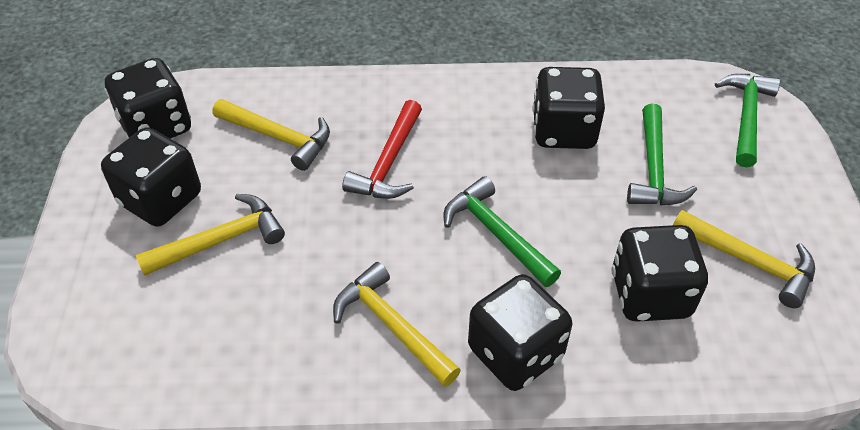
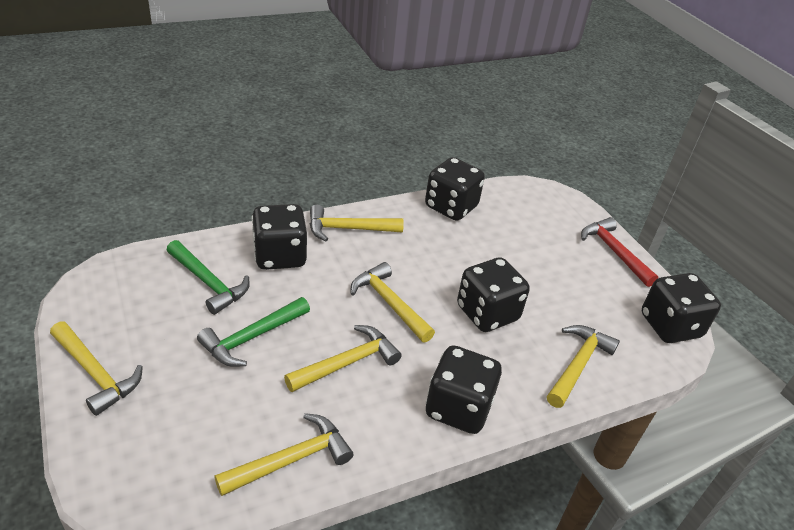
green hammer: [444,176,561,287] [627,104,697,206] [715,74,780,168] = 3 -> [167,240,250,315] [197,297,310,367] = 2
yellow hammer: [136,194,285,276] [213,99,330,171] [333,262,461,387] [673,210,815,308] = 4 -> [50,321,143,416] [214,413,354,496] [284,325,402,392] [310,205,404,241] [350,262,435,343] [547,325,620,408] = 6

